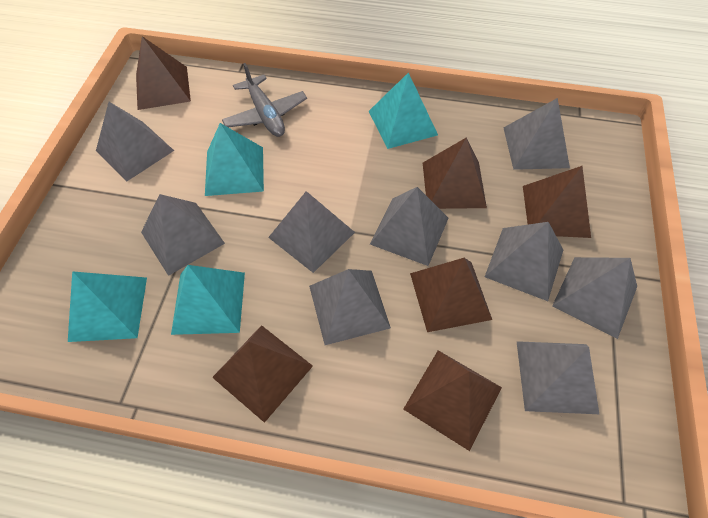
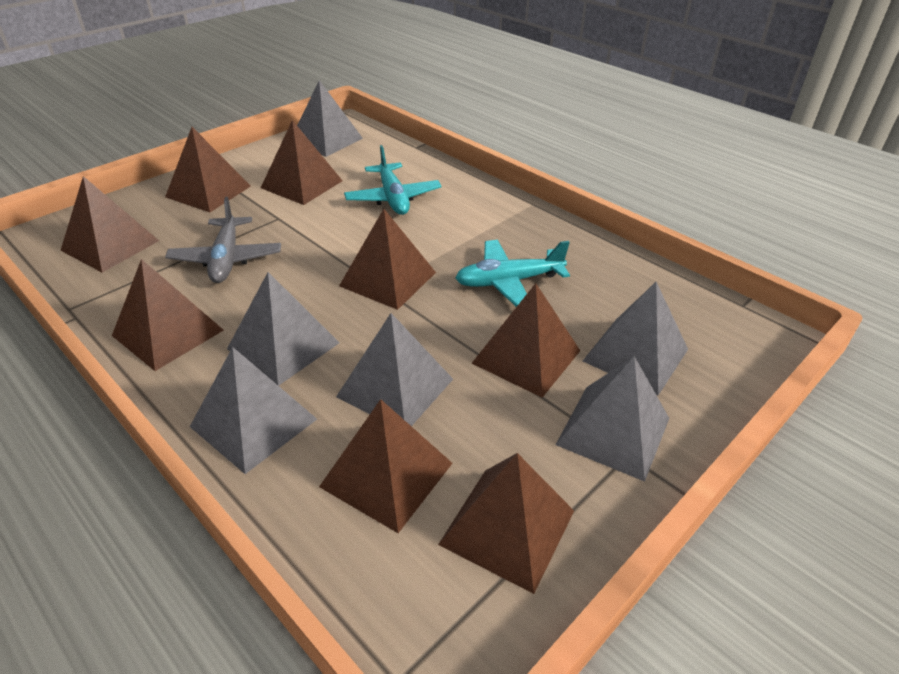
brown pyramid: [136,36,191,110] [212,325,313,423] [403,350,502,451] [410,258,492,332] [423,137,487,209] [523,166,591,238] = 6 -> [60,176,159,273] [112,259,224,371] [165,127,251,212] [261,120,343,205] [319,399,452,533] [339,209,436,310] [438,453,574,594] [472,283,580,398] = 8
grey pyramid: [96,102,174,182] [141,194,225,276] [268,191,355,273] [309,269,391,345] [370,187,448,266] [485,222,563,301] [504,98,570,170] [516,341,599,414] [552,257,637,339] = 9 -> [190,347,317,474] [227,272,339,386] [297,80,363,157] [336,313,453,426] [556,356,669,482] [583,282,688,395] = 6
turquoise plane: none = 0 -> [344,145,442,215] [455,240,570,307] = 2
turquoise pyramid: [68,271,147,342] [171,265,245,335] [205,123,264,196] [368,72,438,149] = 4 -> none = 0

